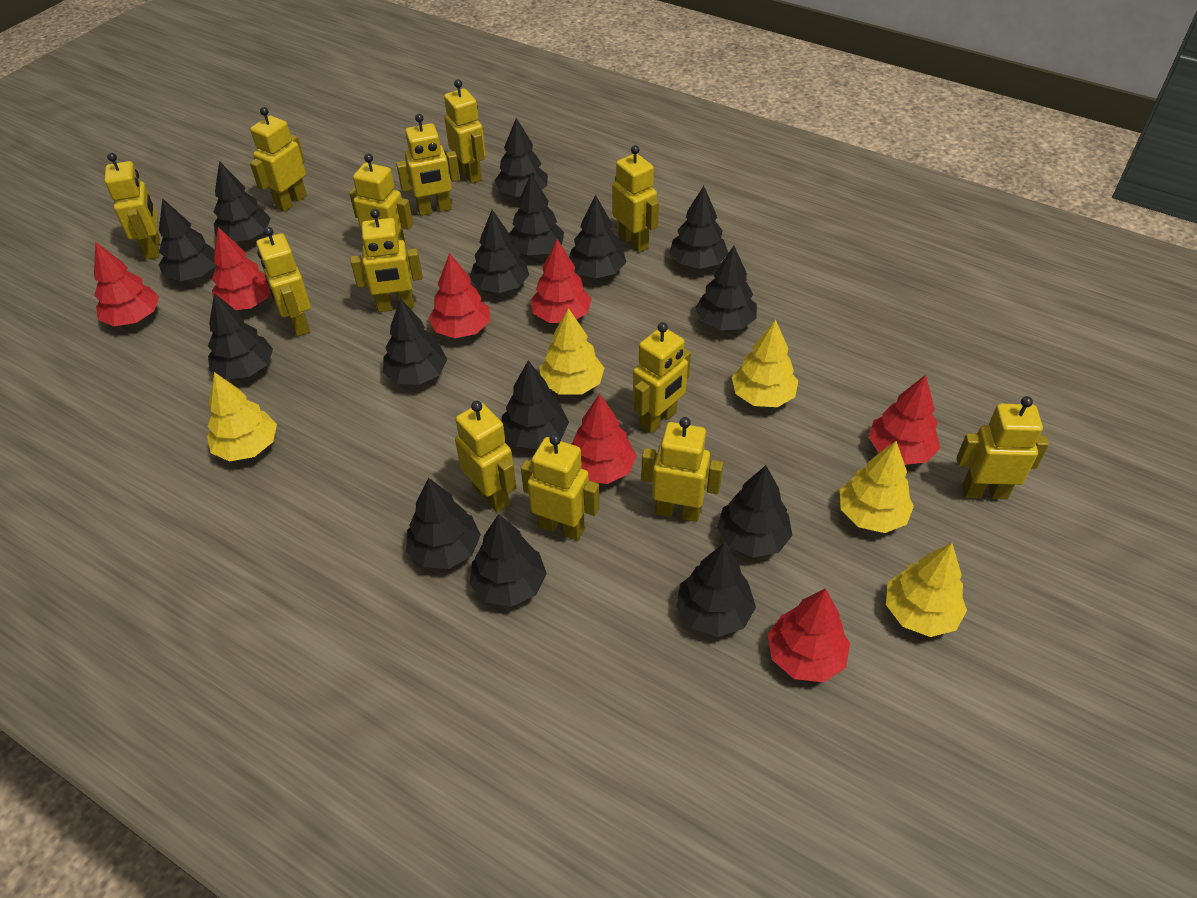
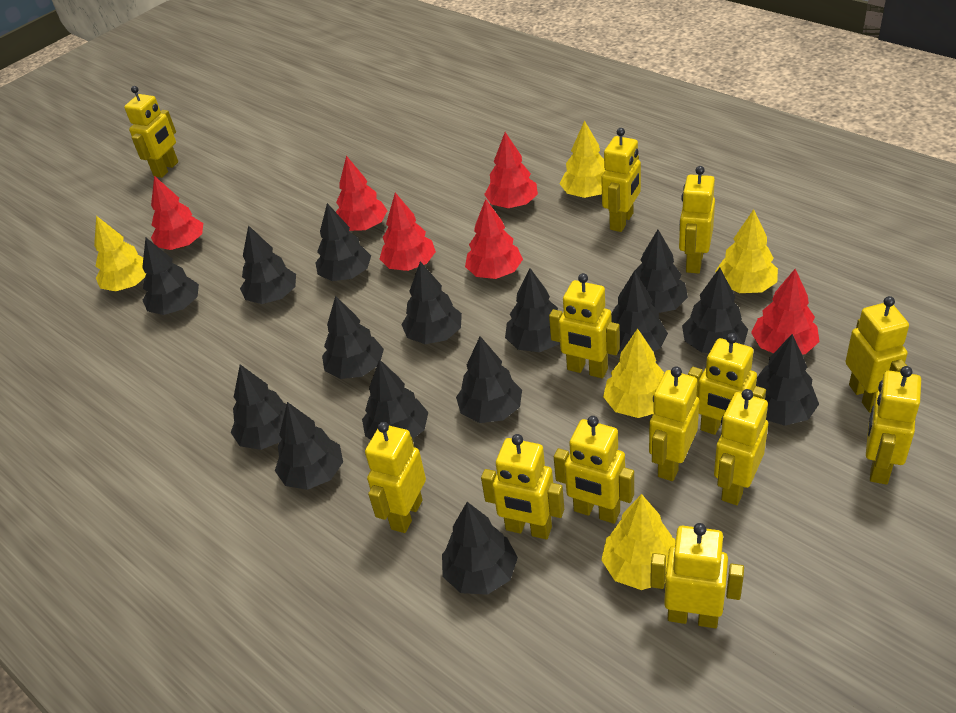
red tree: [94,242,159,326] [212,227,270,310] [428,253,490,338] [530,239,591,323] [572,394,637,484] [768,588,850,682] [869,375,940,465] = 7 -> [151,176,203,250] [336,156,388,231] [380,193,436,271] [465,199,523,279] [484,132,538,208] [751,269,819,355] = 6

